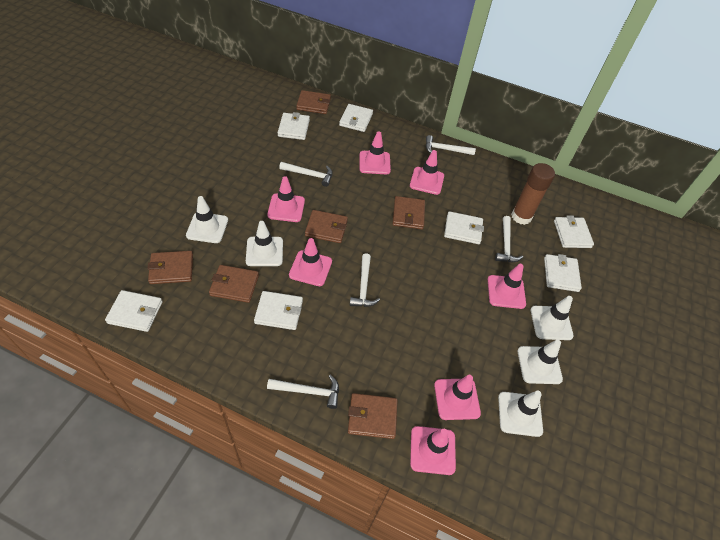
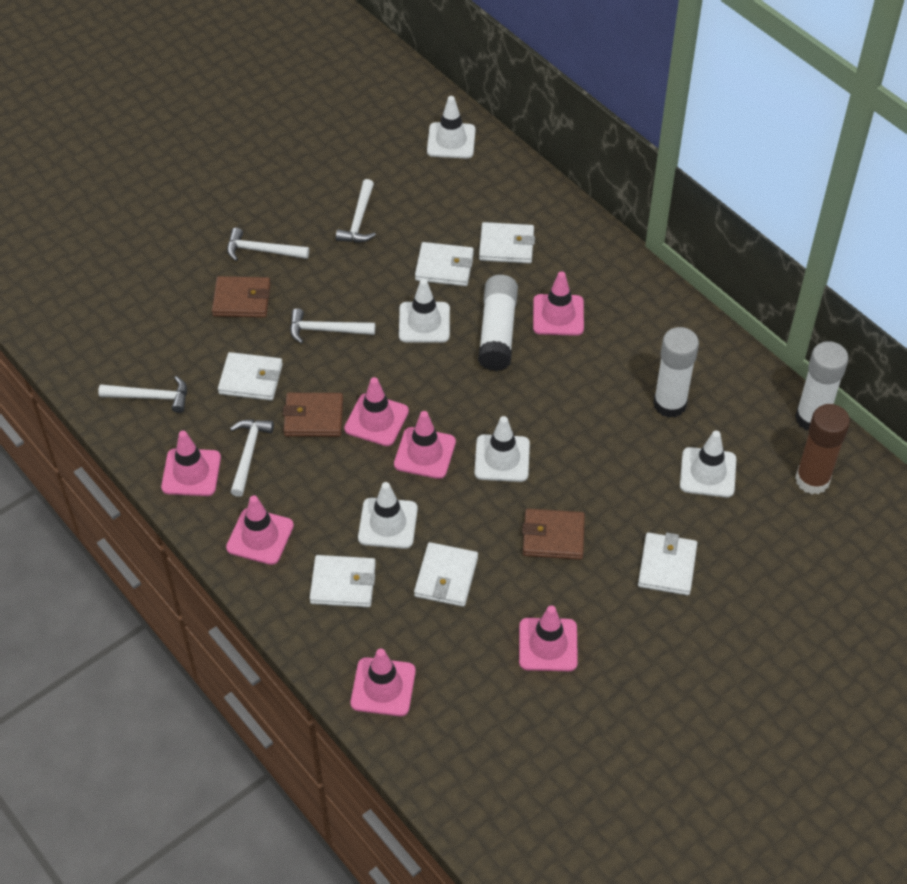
brown wallet: [147,251,193,284] [209,265,259,303] [296,90,331,114] [305,210,348,243] [348,393,398,439] [393,196,425,229] = 6 -> [212,276,271,318] [283,393,343,437] [522,509,585,560] = 3
white glue stick: none = 0 -> [478,275,518,371] [653,327,699,418] [795,341,849,430] = 3
white wallet: [105,290,163,332] [254,291,303,330] [277,112,310,140] [339,104,373,132] [444,211,484,244] [544,254,582,292] [554,215,594,248] = 7 -> [218,352,283,400] [310,555,376,607] [414,542,478,607] [415,242,474,286] [479,222,535,264] [638,533,697,595] = 6

